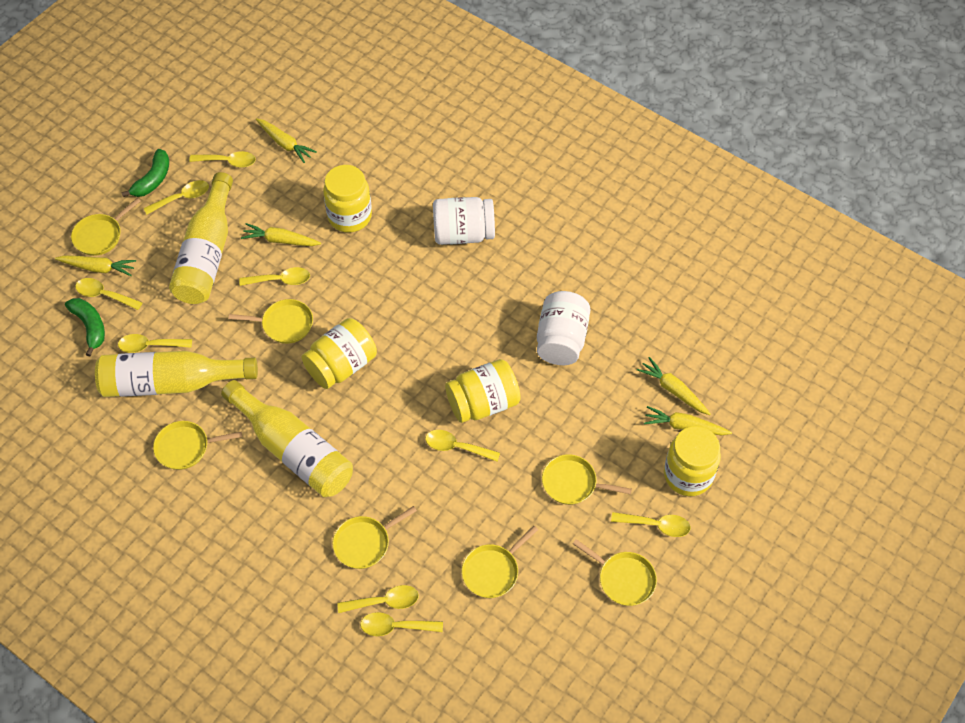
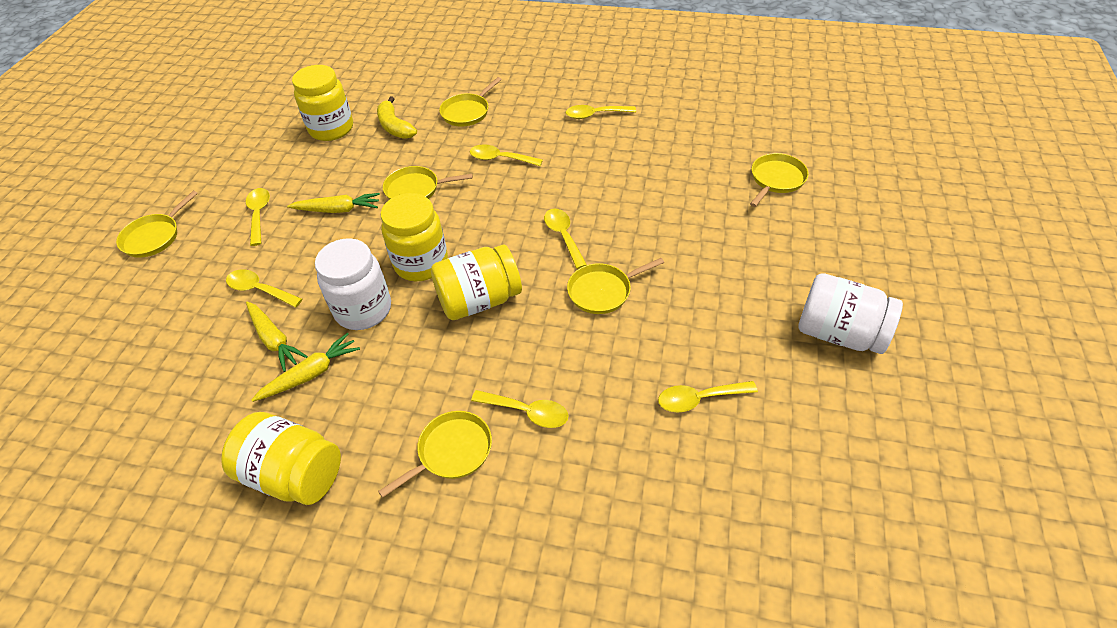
green banana: [65,298,105,356] [121,149,169,197] = 2 -> none = 0
yellow banana: none = 0 -> [377,96,417,139] = 1
yellow bottle: [95,351,258,397] [169,172,233,304] [221,380,353,497] = 3 -> none = 0
yellow carrot: [55,255,136,276] [241,223,321,246] [256,118,317,163] [637,357,710,415] [644,406,732,435] = 5 -> [246,302,308,372] [252,333,360,402] [287,193,380,213] = 3
yellow pan: [71,198,141,256] [153,421,242,470] [229,299,313,344] [332,506,417,569] [462,526,538,598] [542,454,632,505] [573,539,657,606] = 7 -> [116,191,198,258] [378,411,492,498] [383,166,473,200] [439,77,502,126] [567,258,664,314] [750,153,809,207] = 6
yellow spoon: [75,278,143,310] [118,334,192,353] [144,180,209,214] [189,151,256,168] [239,267,310,286] [337,585,419,613] [360,612,443,636] [425,430,500,462] [611,512,691,537] = 9 -> [226,269,302,307] [246,188,270,246] [470,144,543,166] [471,390,569,428] [544,209,587,269] [566,105,636,119] [658,381,758,413] = 7

